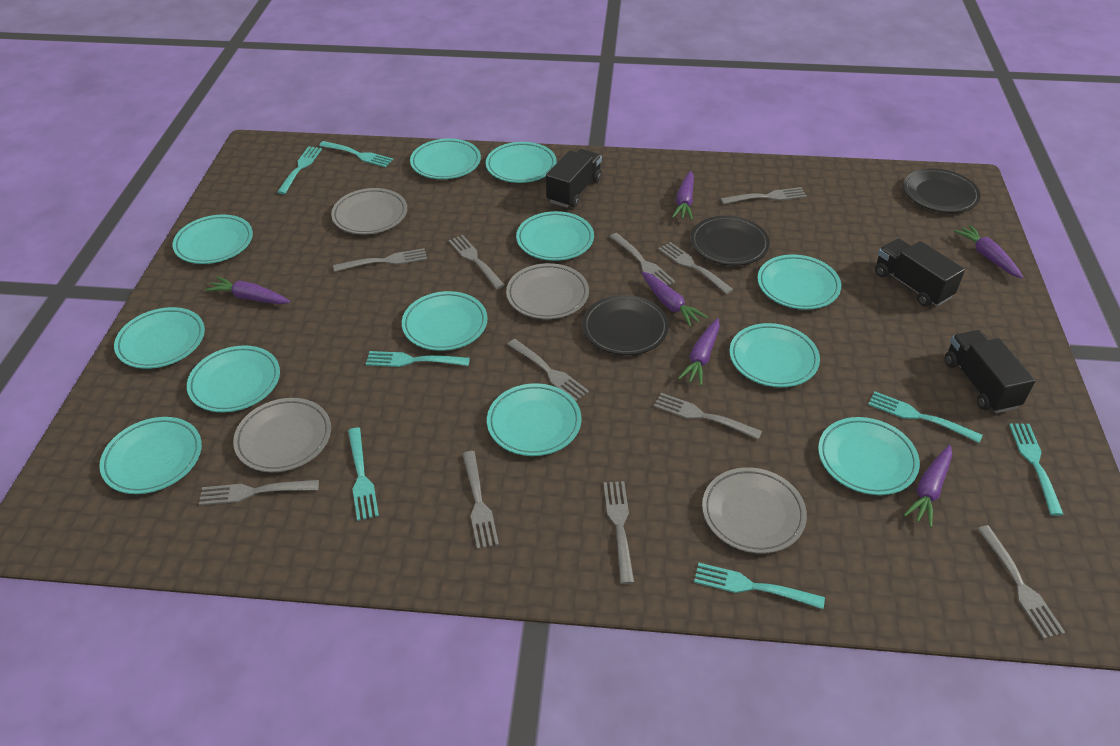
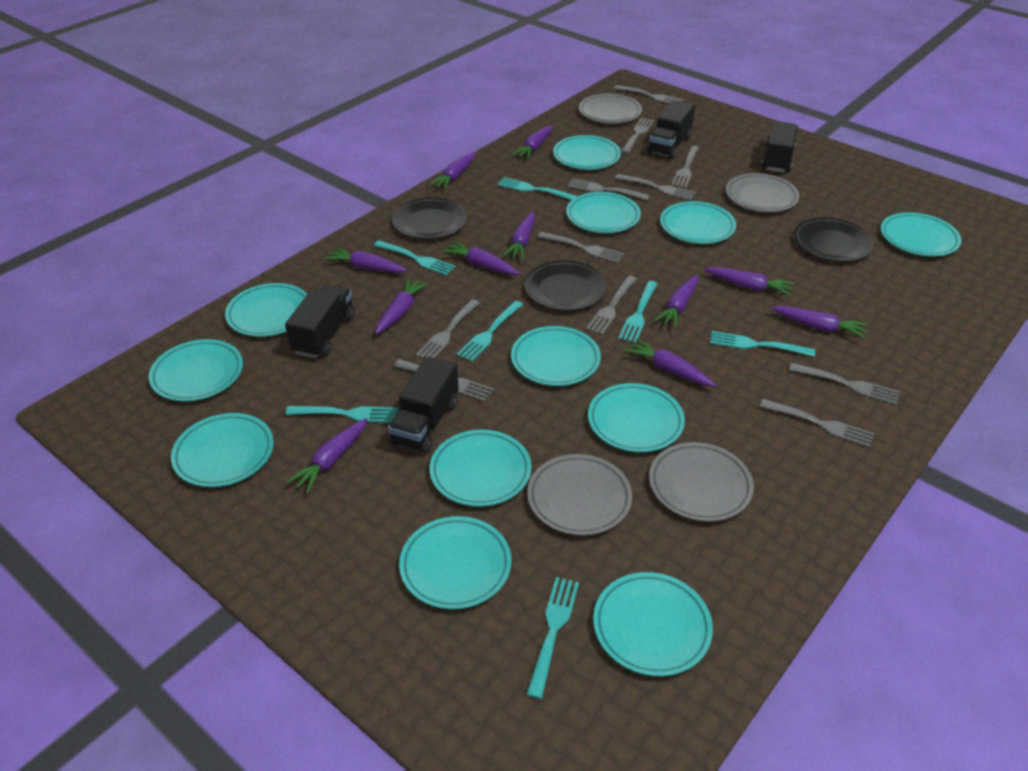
black truck: [546,149,602,208] [875,239,965,307] [945,330,1036,413] = 3 -> [285,285,355,358] [388,357,459,454] [647,100,695,159] [761,121,798,173] = 4
purple carrot: [205,276,290,304] [641,271,708,327] [672,171,694,220] [678,318,720,386] [904,445,952,527] [954,225,1023,278] = 6 -> [286,418,368,493] [324,247,408,273] [375,278,429,334] [429,152,476,190] [442,241,520,275] [503,211,535,260] [512,125,553,159] [624,338,716,387] [654,275,698,328] [704,267,795,296] [771,306,868,338] = 11

